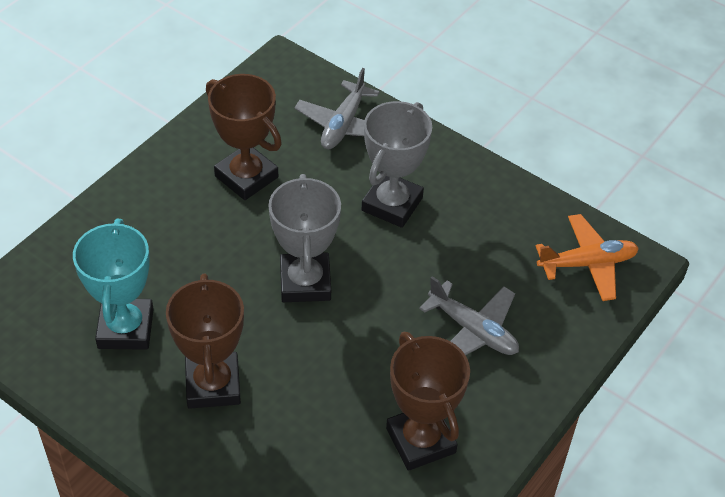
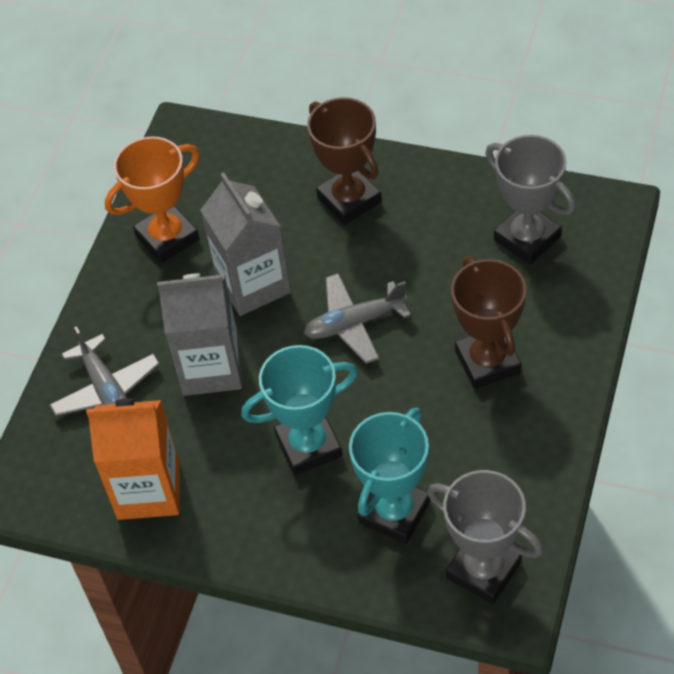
brown trophy: [166,274,244,409] [206,74,282,200] [386,332,470,471] = 3 -> [307,97,382,225] [451,256,526,389] = 2
grey carton: none = 0 -> [157,273,242,396] [200,172,291,316] = 2
orange carton: none = 0 -> [86,398,180,520] = 1
orange plane: [536,214,639,301] = 1 -> none = 0
orange trophy: none = 0 -> [105,136,200,264] = 1
turquoise trophy: [73,219,154,350] = 1 -> [241,345,358,475] [349,407,430,544] = 2

